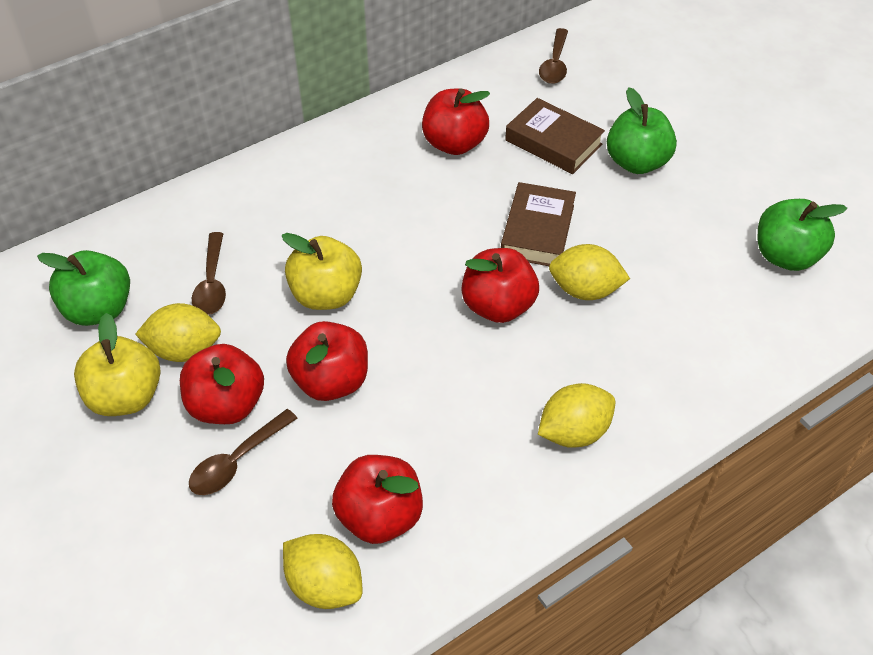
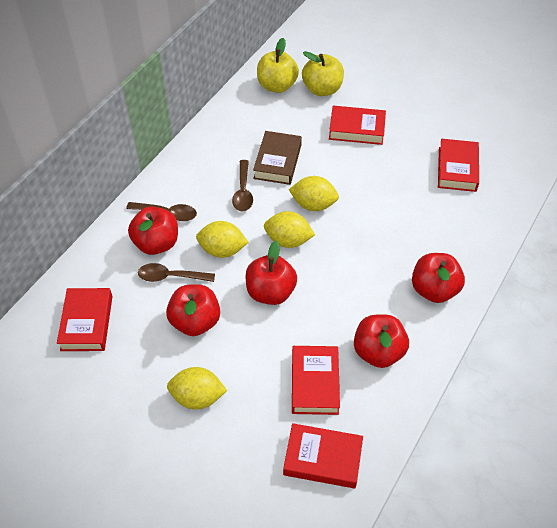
brown book: [501,182,576,266] [505,98,605,174] = 2 -> [253,131,302,185] = 1
green apple: [37,250,130,326] [607,87,677,174] [758,199,847,271] = 3 -> none = 0
red book: none = 0 -> [57,288,113,351] [283,423,363,488] [292,346,340,415] [329,106,386,145] [438,139,479,192] = 5

